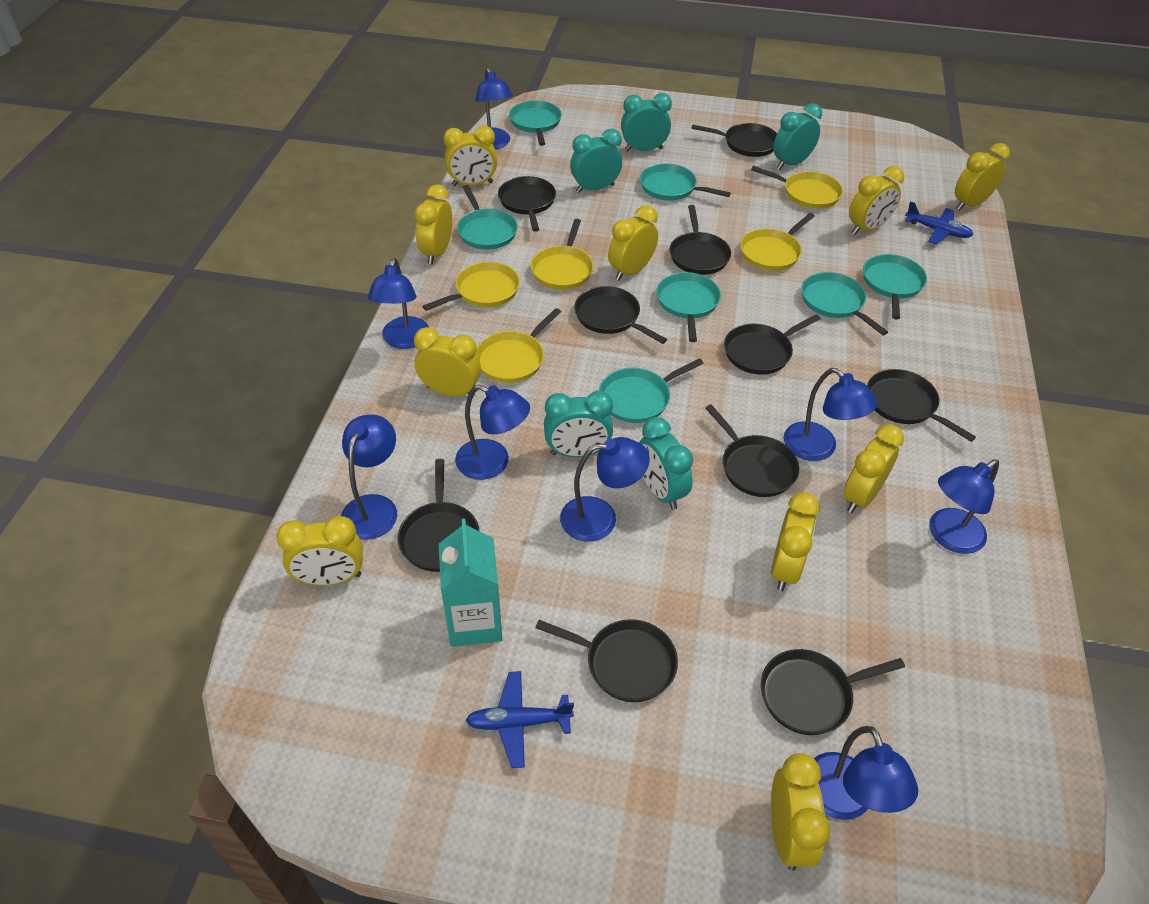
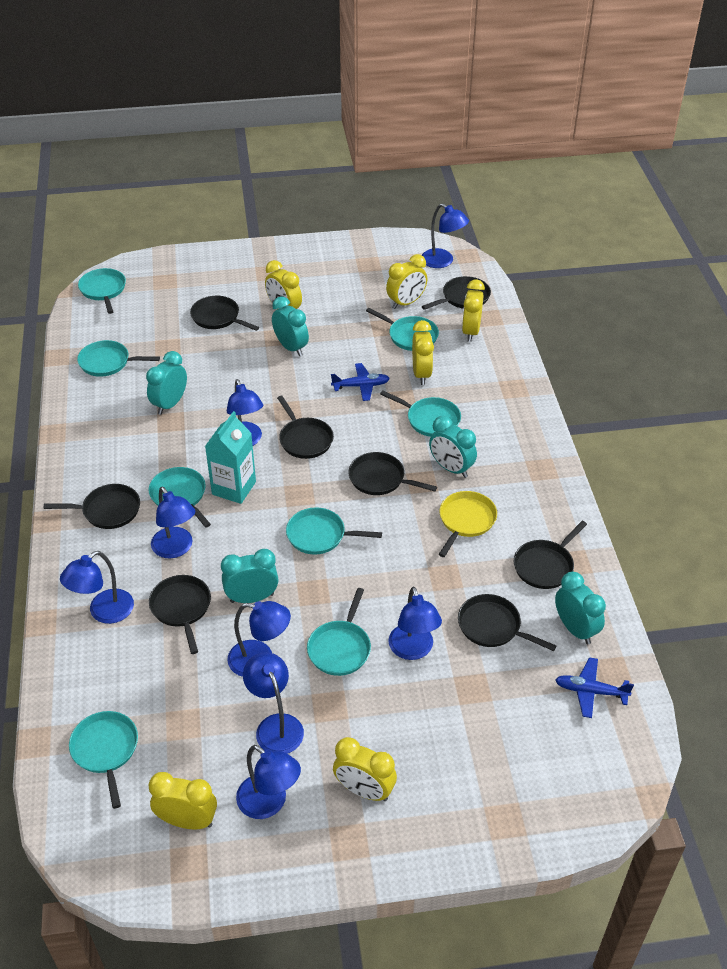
black pan: [398,459,480,572] [498,176,556,232] [535,619,678,702] [574,286,667,344] [670,205,731,275] [691,123,777,157] [705,404,799,497] [724,314,821,375] [761,649,905,735] [867,369,976,442] = 10 -> [44,484,140,529] [149,575,211,654] [190,296,259,331] [277,396,334,459] [349,452,437,495] [422,276,491,310] [458,594,556,651] [514,521,587,589] = 8
turquoise pan: [457,185,518,250] [509,100,562,146] [599,358,704,423] [640,163,731,201] [656,272,721,342] [801,272,888,335] [863,254,927,320] = 7 -> [69,711,138,809] [77,340,160,377] [78,268,126,314] [149,467,211,528] [286,507,382,554] [307,588,371,676] [366,308,439,351] [380,390,461,437] = 8
yellow clock: [276,516,363,586] [414,184,452,264] [414,327,481,397] [444,126,497,186] [608,205,658,281] [771,492,820,591] [771,753,830,871] [843,424,904,513] [849,166,904,235] [955,143,1010,211] = 10 -> [149,772,217,829] [265,260,302,309] [333,737,397,801] [386,254,427,309] [412,320,434,385] [462,279,485,342] = 6
yellow pan: [423,262,520,311] [476,308,561,383] [531,219,594,290] [740,213,815,271] [751,166,843,209] = 5 -> [439,491,497,557] = 1

